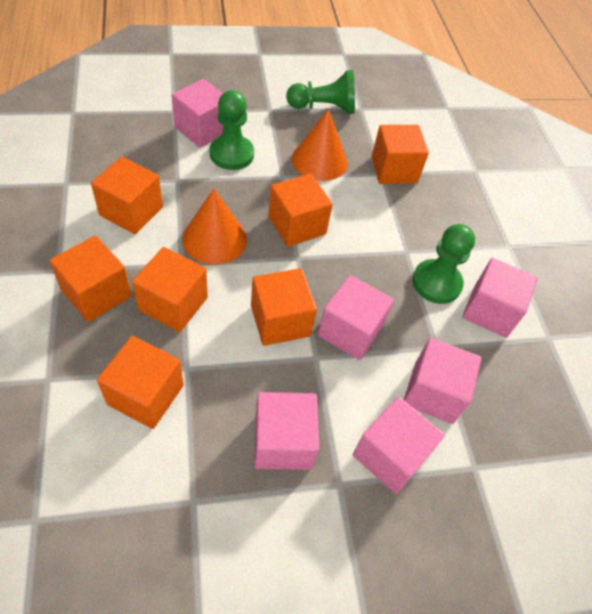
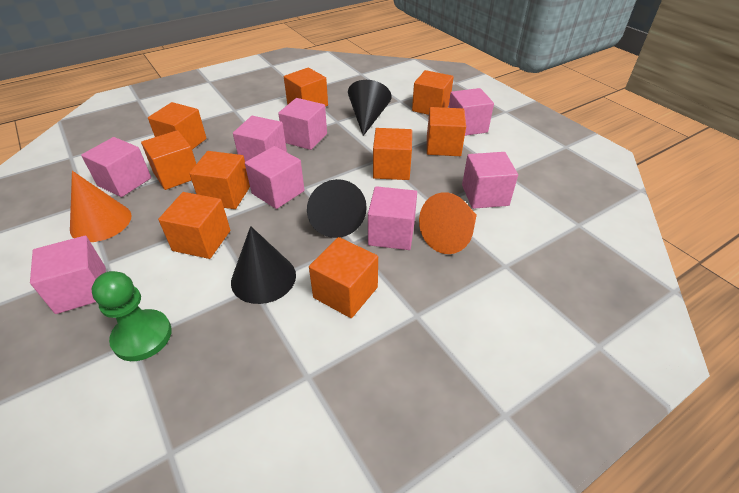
black cone: none = 0 -> [231,226,296,304] [307,179,367,238] [348,80,391,136] = 3
green pawn: [210,90,254,170] [286,70,355,114] [412,224,475,304] = 3 -> [91,271,172,361] = 1
orange cube: [49,236,131,322] [91,157,163,234] [97,336,184,429] [132,247,208,332] [251,268,317,346] [268,174,333,247] [372,125,429,184] = 7 -> [141,130,196,190] [148,102,207,150] [158,192,230,259] [189,151,250,209] [284,68,328,107] [309,237,378,318] [373,128,412,180] [412,70,454,115] [427,107,466,156] = 9
pink cube: [172,79,224,148] [254,392,319,470] [318,275,394,360] [353,397,445,494] [404,338,482,424] [462,258,538,338] = 6 -> [30,236,106,314] [81,137,151,197] [233,116,287,162] [245,146,304,209] [278,98,327,150] [368,186,417,250] [449,88,494,136] [462,152,518,209] = 8

